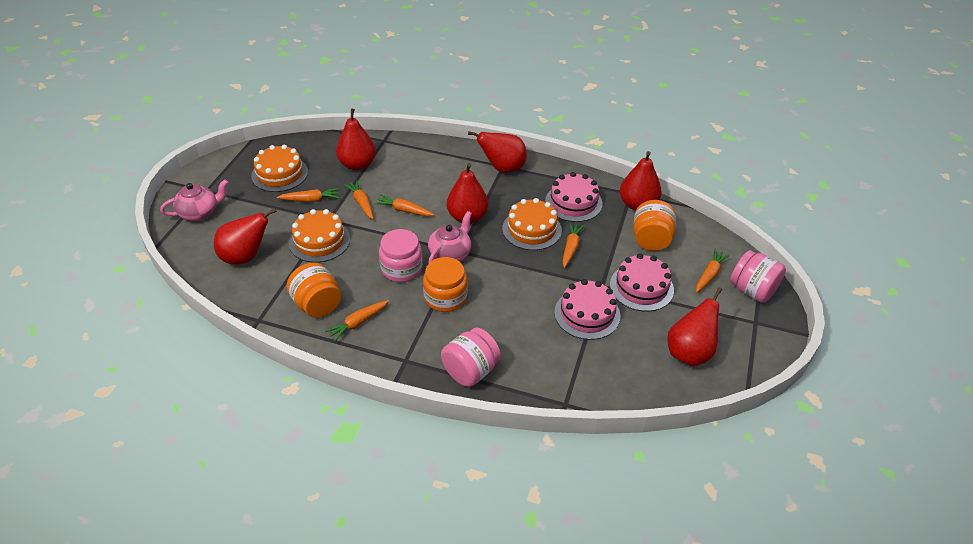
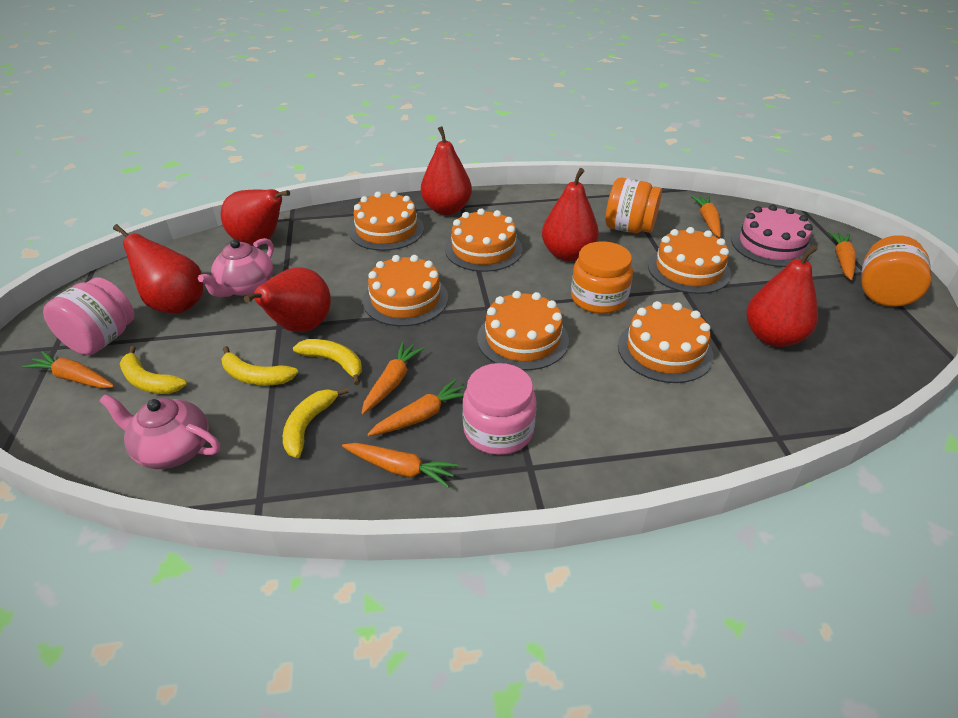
orange cake: [251,145,308,192] [289,209,350,263] [502,198,562,250] = 3 -> [349,191,424,251] [363,255,448,326] [445,209,523,272] [477,291,569,371] [618,301,714,383] [648,227,731,294] = 6
pink cake: [545,172,603,222] [554,279,620,340] [610,253,674,311] = 3 -> [731,205,813,267] = 1
pink jar: [379,229,423,282] [441,328,501,387] [730,250,786,303] = 3 -> [43,278,135,355] [462,363,537,455] = 2
yellow banana: none = 0 -> [120,346,187,394] [221,346,298,385] [283,387,348,458] [293,339,362,385] = 4

